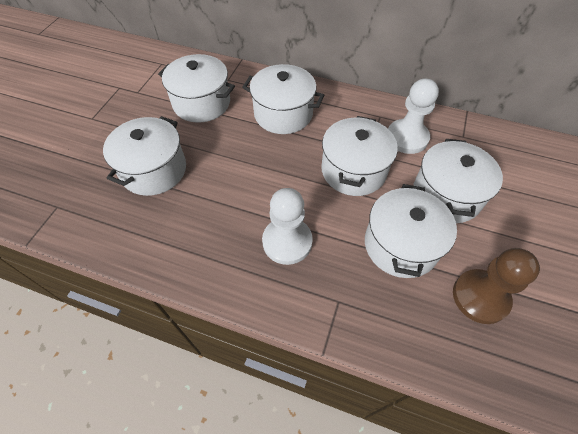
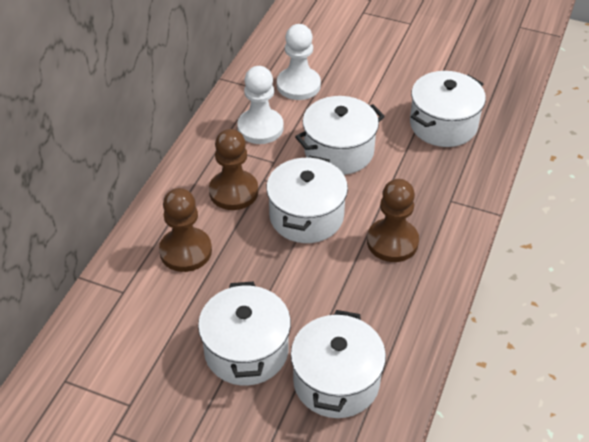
brown pawn: [453,248,540,324] = 1 -> [159,188,212,272] [209,129,258,210] [367,179,419,262] = 3
white pot: [103,116,186,196] [158,54,235,123] [242,64,324,134] [321,116,398,196] [365,184,457,278] [413,139,503,223] = 6 -> [198,281,291,386] [266,155,348,243] [291,310,386,418] [295,96,385,175] [410,71,486,147] = 5

